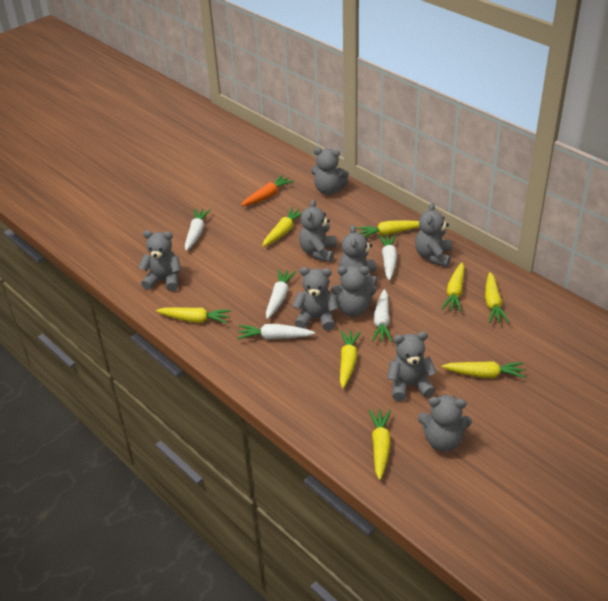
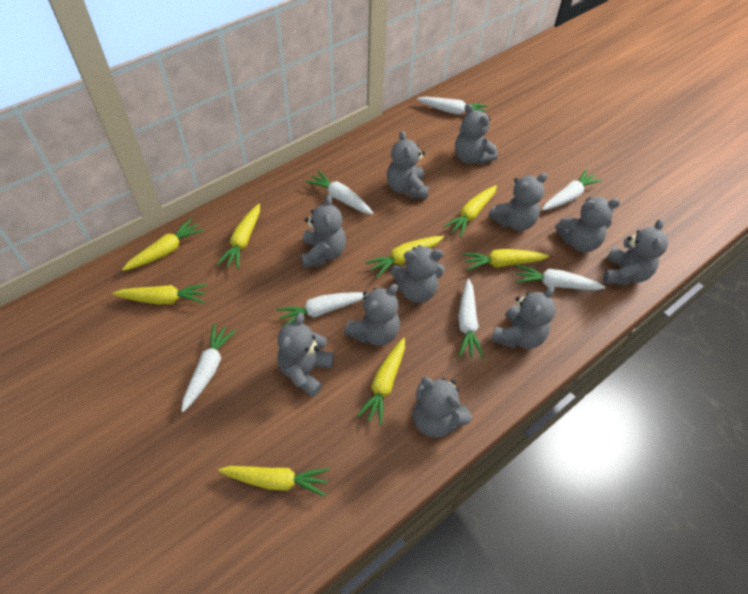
grey teddy bear: [138,230,181,292] [292,267,338,331] [299,199,336,262] [311,147,349,195] [331,266,376,317] [339,225,377,287] [387,332,437,401] [415,203,452,267] [418,395,472,452] = 9 -> [277,313,334,397] [301,195,346,268] [344,284,400,346] [387,131,429,199] [391,245,445,303] [413,377,472,438] [455,104,498,165] [489,173,548,231] [491,286,555,349] [555,197,620,252] [603,219,668,285] = 11
orange carrot: [241,175,294,206] = 1 -> none = 0
white carrot: [185,209,211,251] [237,324,315,340] [266,269,296,319] [372,289,392,342] [378,234,397,281] = 5 -> [182,324,236,412] [276,292,364,328] [305,170,374,215] [417,97,487,115] [458,279,484,358] [516,265,606,290] [542,169,602,210] = 7

